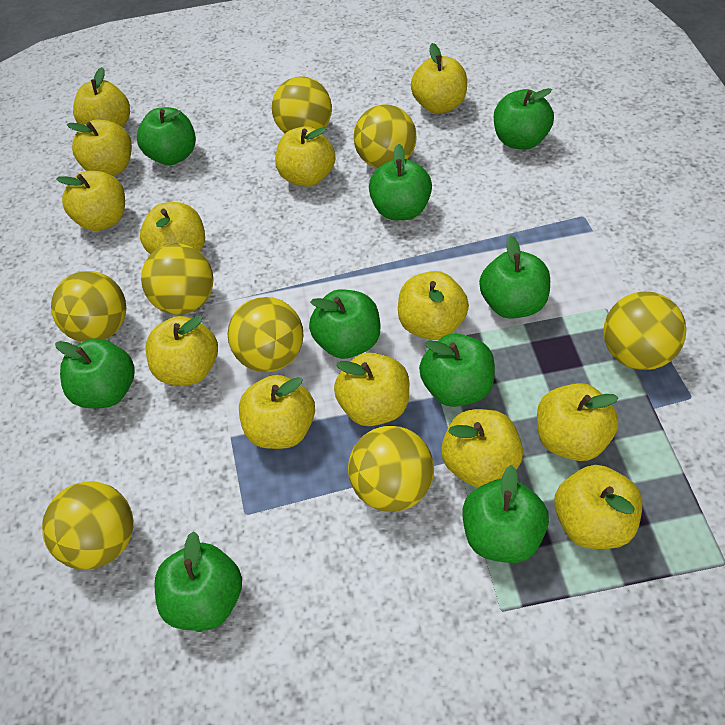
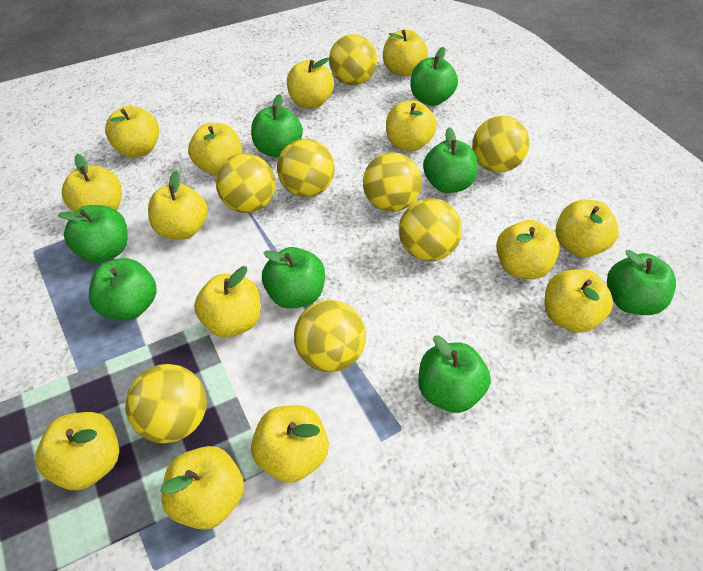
green apple: [55,339,135,408] [137,107,196,165] [154,531,242,631] [309,289,380,359] [369,144,432,220] [419,334,495,407] [462,465,549,563] [479,235,550,319] [494,88,554,150] = 9 -> [58,205,128,263] [89,258,157,321] [251,94,303,157] [262,247,325,309] [410,47,458,106] [418,336,491,413] [423,127,478,193] [607,250,676,315] = 8
yellow apple: [56,171,125,231] [67,120,132,176] [73,67,130,127] [140,202,205,254] [146,316,218,385] [239,375,315,449] [275,126,335,187] [334,353,409,426] [398,271,469,340] [411,43,467,114] [441,409,523,488] [537,383,619,461] [554,465,642,549] = 13 -> [36,412,119,490] [62,154,122,213] [105,106,159,157] [148,170,208,240] [160,446,244,530] [188,123,242,175] [194,266,261,337] [251,405,329,483] [287,58,334,108] [383,30,428,77] [386,100,437,152] [496,220,560,279] [545,269,613,333] [556,200,619,257] = 14

